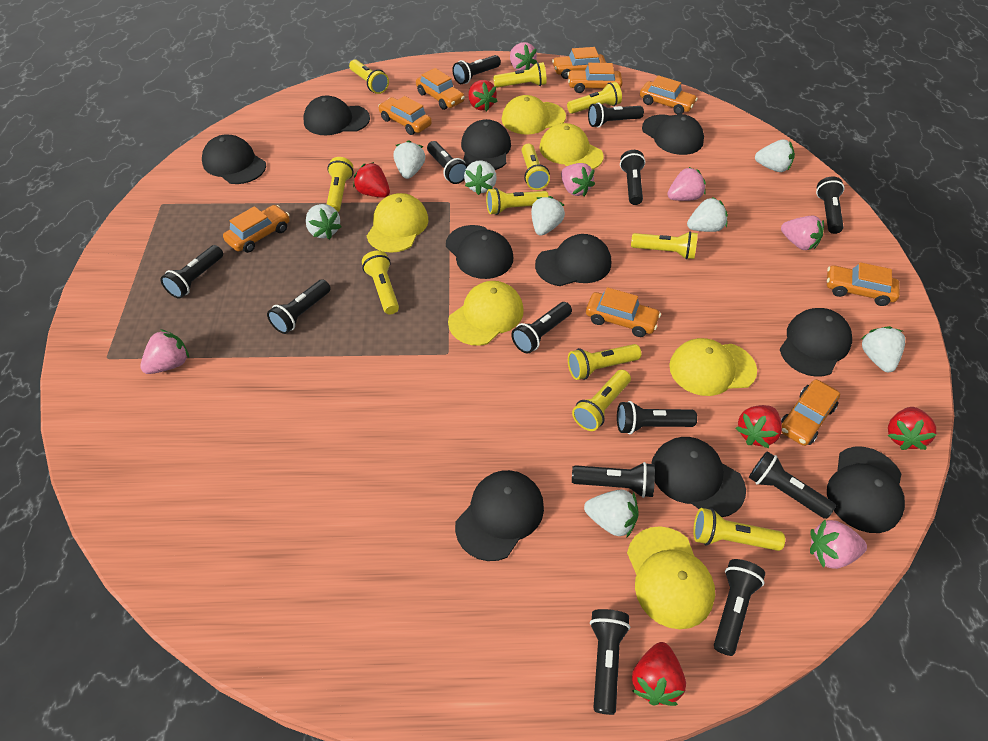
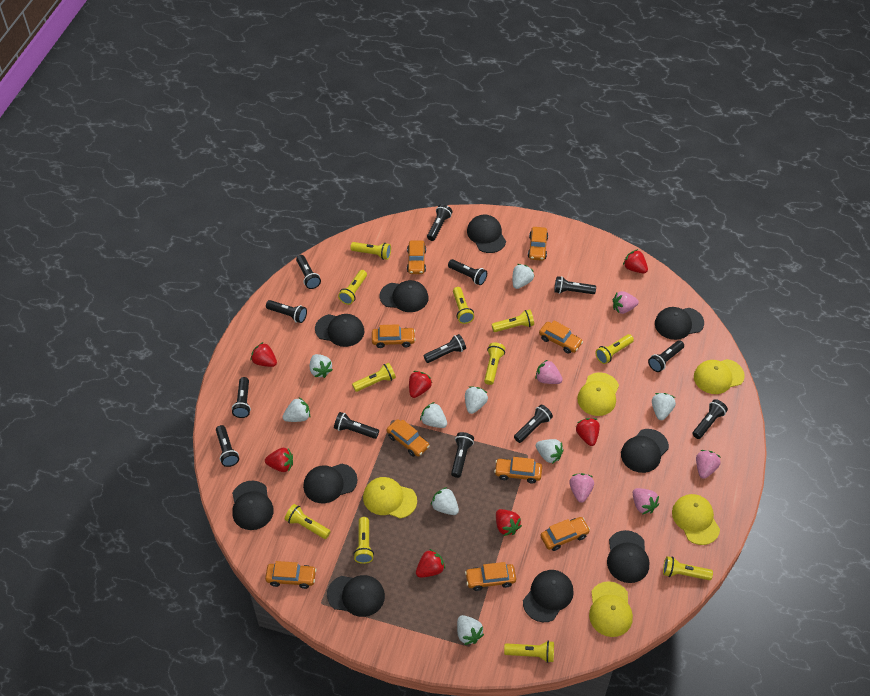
pink strawberry: [140,329,189,374] [510,42,537,71] [561,163,595,196] [667,167,706,201] [781,216,824,250] [810,520,867,569] = 6 -> [535,360,563,384] [569,473,594,503] [613,291,639,314] [633,488,659,514] [696,450,721,479] = 5
red strawberry: [353,162,390,198] [468,80,497,111] [632,642,686,706] [736,405,782,448] [887,407,937,450] = 5 -> [251,342,277,367] [265,448,293,472] [409,371,432,398] [416,549,445,578] [496,509,522,536] [576,418,600,446] [623,249,648,273] = 7
white strawberry: [306,204,342,239] [393,140,425,179] [464,161,497,195] [531,196,565,236] [584,489,639,538] [687,197,728,232] [755,139,795,172] [860,326,905,372] = 8 -> [283,397,310,422] [310,354,333,378] [420,402,447,428] [431,487,459,515] [457,615,484,645] [465,386,488,414] [513,264,534,289] [536,439,564,464] [652,393,676,420] = 9
yellow cap: [367,193,429,253] [448,281,524,346] [502,95,566,135] [539,123,603,170] [627,526,715,629] [669,338,757,396] = 6 -> [363,477,417,519] [577,373,619,416] [589,581,633,637] [672,494,720,545] [694,359,745,394] = 5

